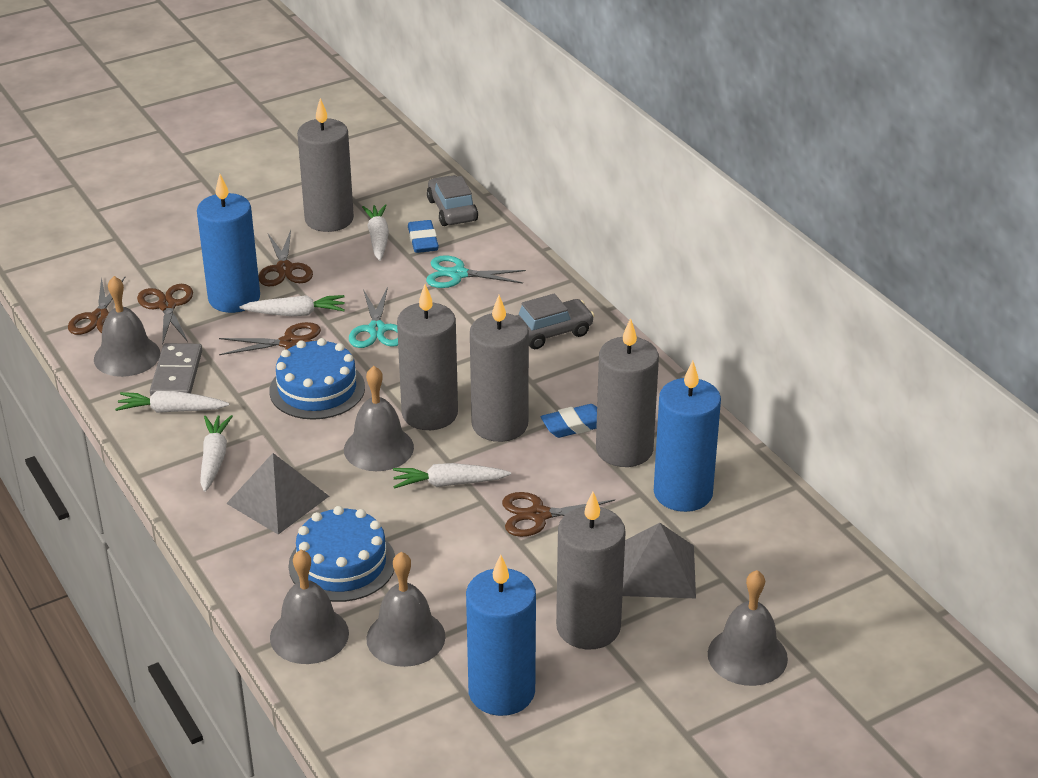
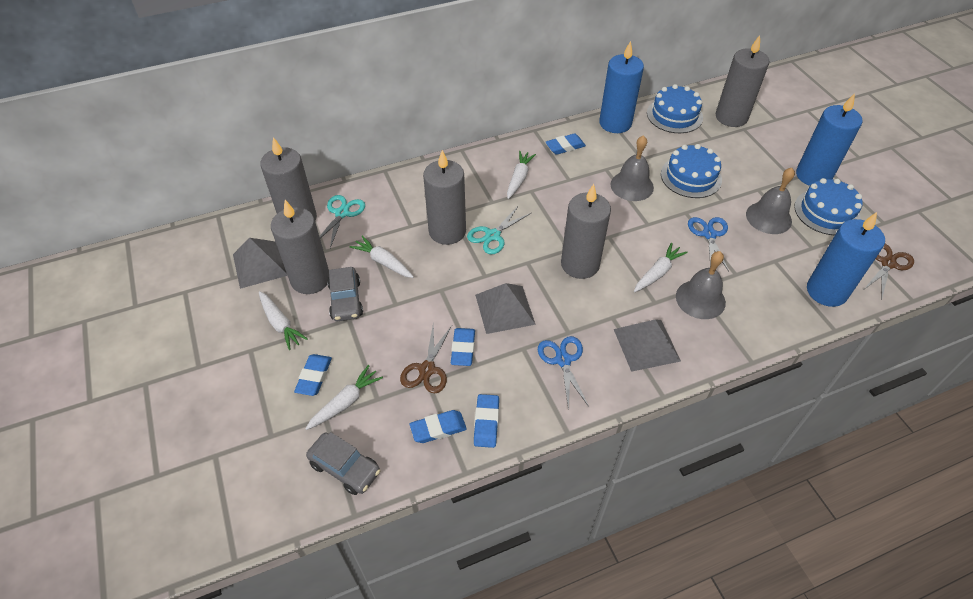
blue cake: [269,338,365,420] [289,506,395,602] = 2 -> [647,84,703,133] [661,144,722,198] [794,178,862,235] = 3
blue eraser: [408,220,439,253] [540,404,597,438] = 2 -> [294,354,332,396] [410,410,467,443] [451,328,475,366] [474,394,499,448] [546,133,586,155] = 5
blue scissors: none = 0 -> [538,336,589,410] [688,217,729,271] = 2
brown scissors: [68,277,125,335] [137,284,193,345] [219,322,321,355] [258,230,313,286] [502,492,615,537] = 5 -> [400,324,452,393] [864,244,914,298] = 2
grey bell: [94,276,160,377] [270,550,349,664] [344,366,414,471] [366,552,446,667] [708,570,788,686] = 5 -> [611,135,654,201] [676,251,726,319] [746,168,795,234] = 3
grey domino: [150,343,202,396] = 1 -> none = 0
grey pyramid: [226,453,329,534] [622,523,696,598] = 2 -> [233,238,288,289] [475,283,536,334] [614,319,681,372] = 3

